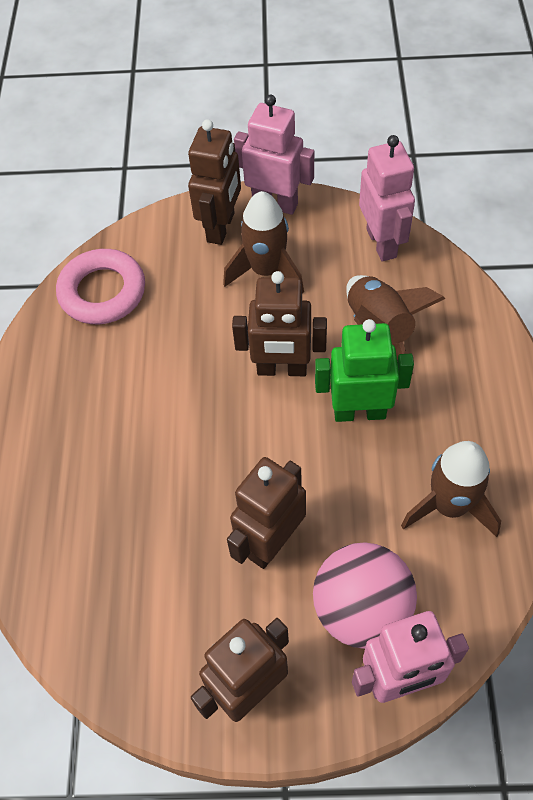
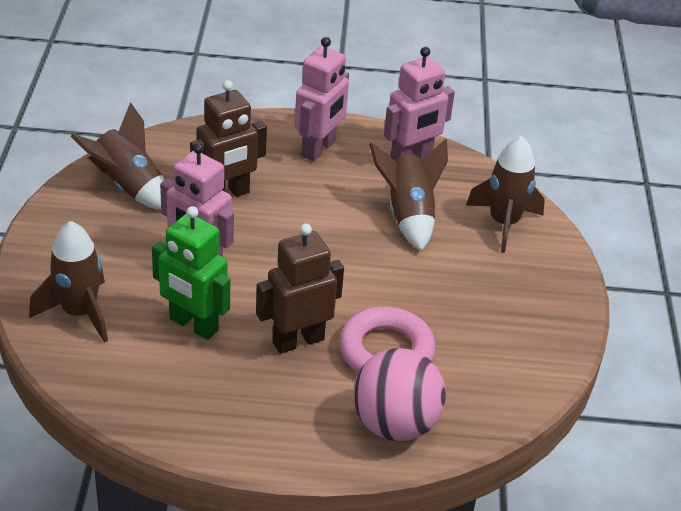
brown robot: [188,119,241,245] [191,618,289,722] [227,457,306,569] [232,271,327,376] = 4 -> [190,80,267,197] [256,223,344,354] = 2
brown rocket: [223,191,304,293] [346,275,445,374] [401,441,501,537] = 3 -> [29,221,108,343] [70,102,164,210] [369,139,448,251] [466,136,545,253] = 4

